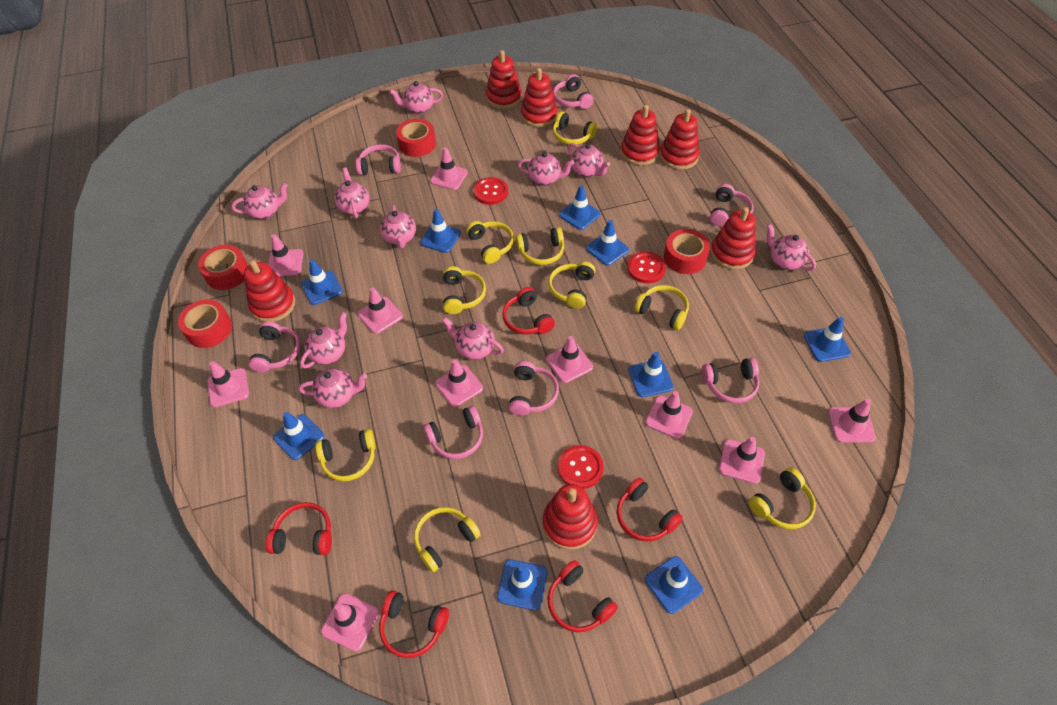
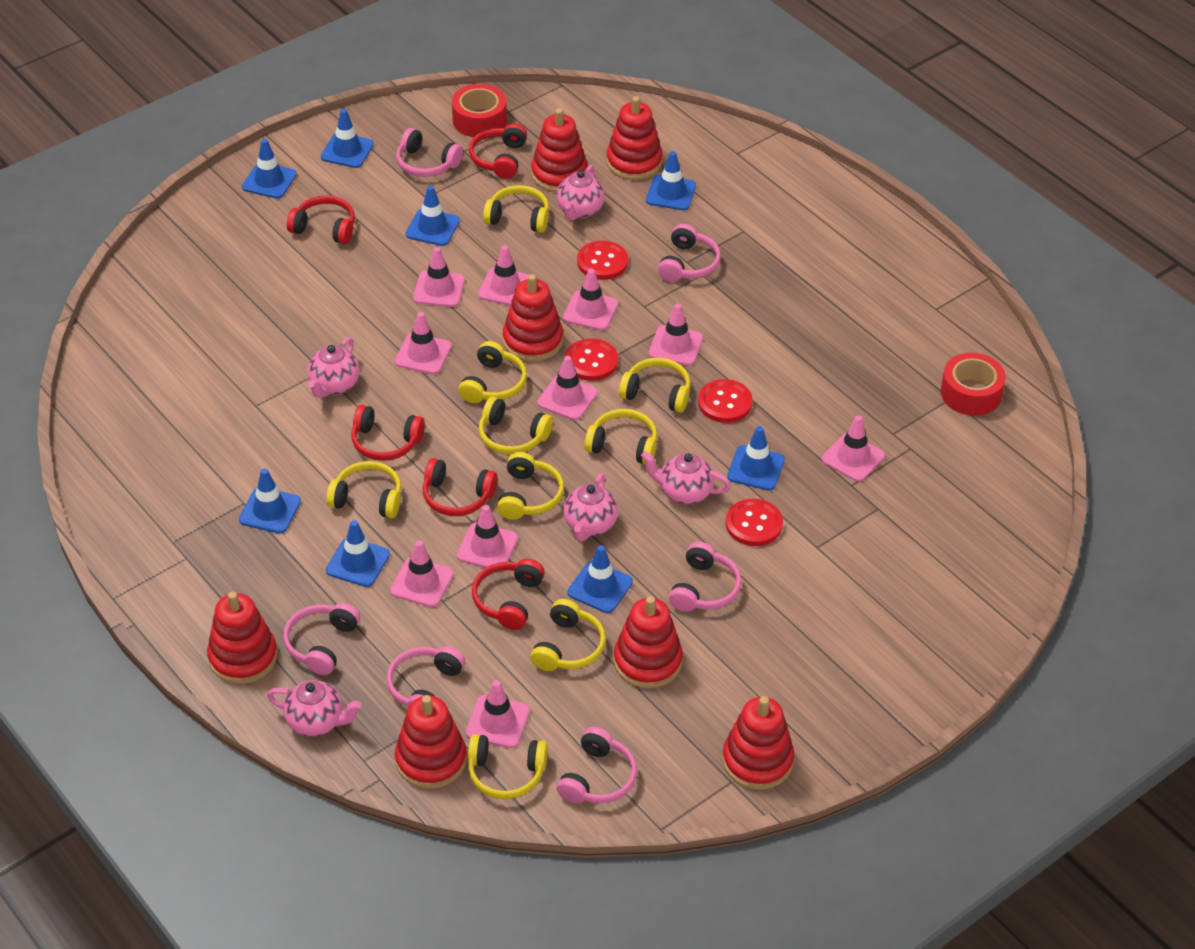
blue traffic cone: [273,412,325,460] [301,259,343,305] [420,209,461,253] [497,559,548,610] [559,185,600,230] [586,220,629,266] [628,352,674,397] [645,556,703,614] [804,317,851,362] = 9 -> [239,468,301,534] [242,139,297,199] [321,109,374,168] [326,520,390,587] [406,186,460,246] [568,545,633,613] [646,151,696,210] [727,426,785,491] = 8
pink headphones: [248,321,301,373] [356,144,401,175] [423,405,483,459] [509,361,559,416] [553,74,594,109] [701,358,759,403] [710,184,753,226] = 7 -> [283,603,360,675] [386,646,465,707] [396,128,463,177] [557,727,637,804] [658,224,721,282] [669,542,742,612] = 6
pink teapot: [232,183,288,219] [298,368,367,408] [300,312,347,369] [334,168,369,218] [380,204,416,248] [389,81,443,114] [442,317,504,360] [518,152,574,186] [567,143,610,177] [767,224,816,271] = 10 -> [267,680,361,737] [307,337,360,398] [557,165,605,220] [563,473,618,542] [641,451,730,504] = 5
red button: [473,177,508,205] [558,445,604,489] [627,252,666,283] = 3 -> [565,338,618,381] [577,241,628,280] [698,379,753,423] [726,499,783,546] = 4
red tape: [178,299,232,348] [198,245,248,290] [396,119,436,157] [664,229,710,274] = 4 -> [452,84,507,137] [941,353,1006,416] = 2

